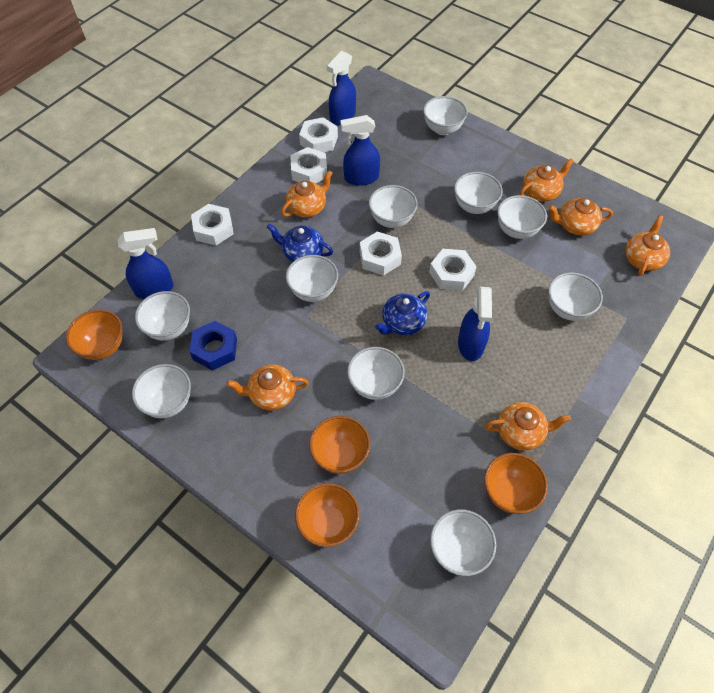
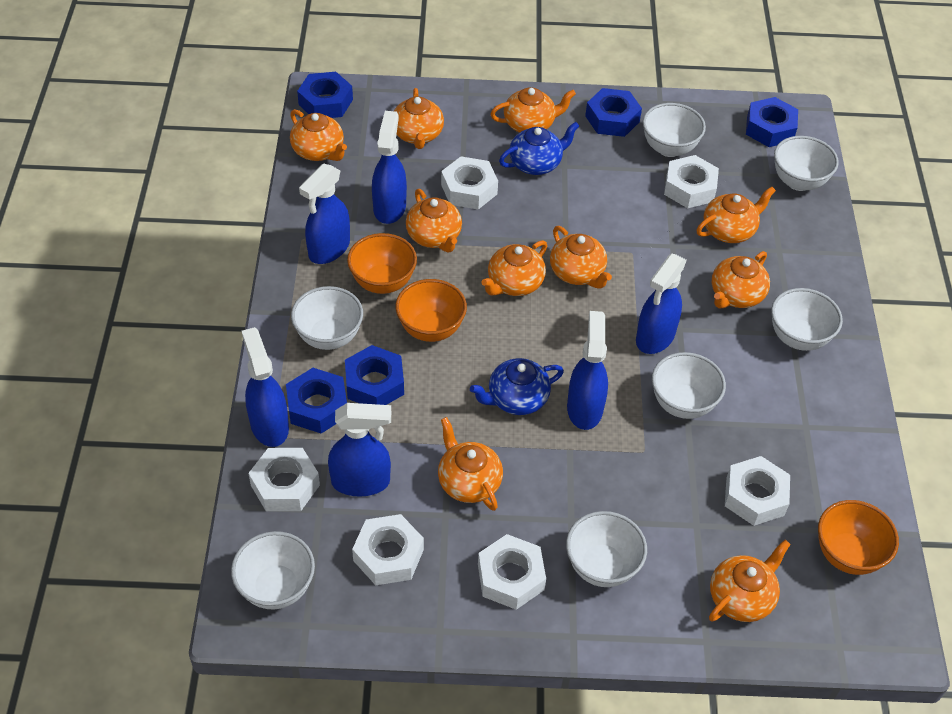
blue nut: [189,321,237,371] = 1 -> [286,368,347,434] [297,72,353,118] [345,345,404,405] [585,88,642,137] [746,97,798,147] = 5
blue spray bottle: [117,228,174,299] [327,51,356,125] [340,115,380,186] [458,287,492,361] = 4 -> [242,327,289,447] [299,163,350,264] [328,403,391,497] [372,111,407,224] [567,311,608,430] [636,254,687,354] = 6
orange bowl: [66,310,123,360] [295,483,360,547] [309,416,370,474] [484,453,548,514] = 4 -> [347,233,417,294] [395,279,467,342] [818,500,899,575] = 3
orange teapot: [226,365,308,410] [281,170,333,218] [485,402,571,451] [519,158,574,202] [548,198,613,235] [625,215,670,276] = 6 -> [290,109,347,161] [394,88,444,149] [406,189,462,253] [438,417,503,511] [481,240,547,296] [491,88,576,133] [550,226,612,289] [697,186,776,243] [709,540,791,622] [712,251,770,308] = 10
white bowl: [132,364,191,418] [135,291,190,341] [286,255,338,302] [347,347,405,400] [369,185,418,228] [423,96,468,135] [430,509,496,576] [454,172,503,214] [497,195,547,239] [548,272,603,321] = 10 -> [231,531,315,610] [291,286,363,350] [566,511,647,587] [643,103,706,157] [652,352,726,419] [771,288,843,351] [774,136,839,191] = 7
white nut: [191,204,234,246] [290,147,327,183] [299,117,338,152] [360,232,402,276] [429,249,476,291] = 5 -> [248,448,320,511] [352,514,424,585] [441,156,498,210] [478,534,546,610] [664,155,719,208] [725,456,790,526] = 6

